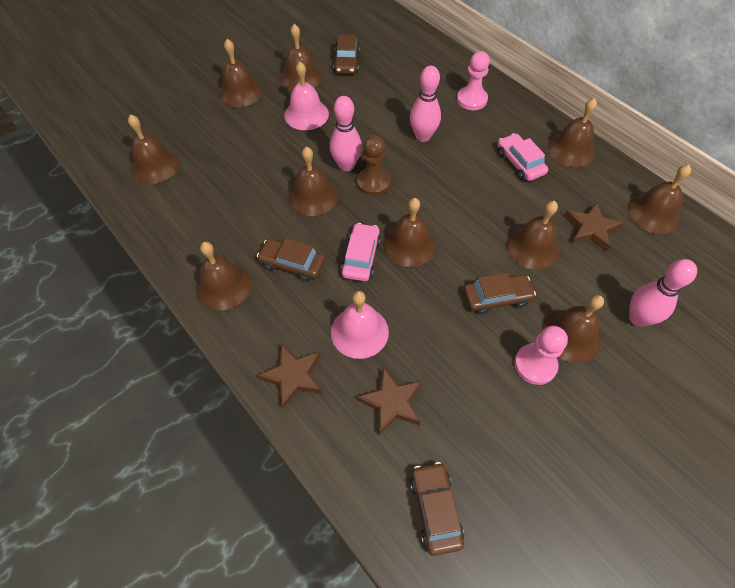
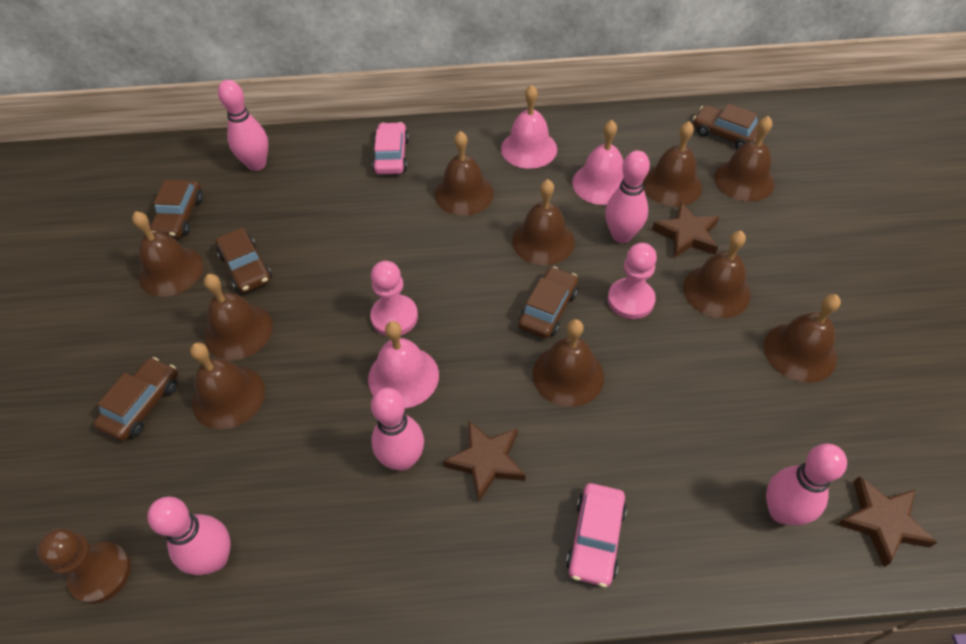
brown car: [257,238,325,282] [333,35,360,74] [410,462,464,556] [464,273,536,315] = 4 -> [94,357,178,441] [150,180,203,238] [215,228,272,293] [518,267,578,339] [693,104,758,149] = 5
pink bell: [284,62,329,130] [331,291,389,359] = 2 -> [368,321,439,408] [501,85,557,169] [572,120,624,205] = 3
pink bowling pin: [330,96,362,171] [410,66,441,142] [629,259,697,327] = 3 -> [147,497,230,575] [218,80,268,171] [371,388,424,471] [605,151,650,243] [766,444,847,525] = 5

